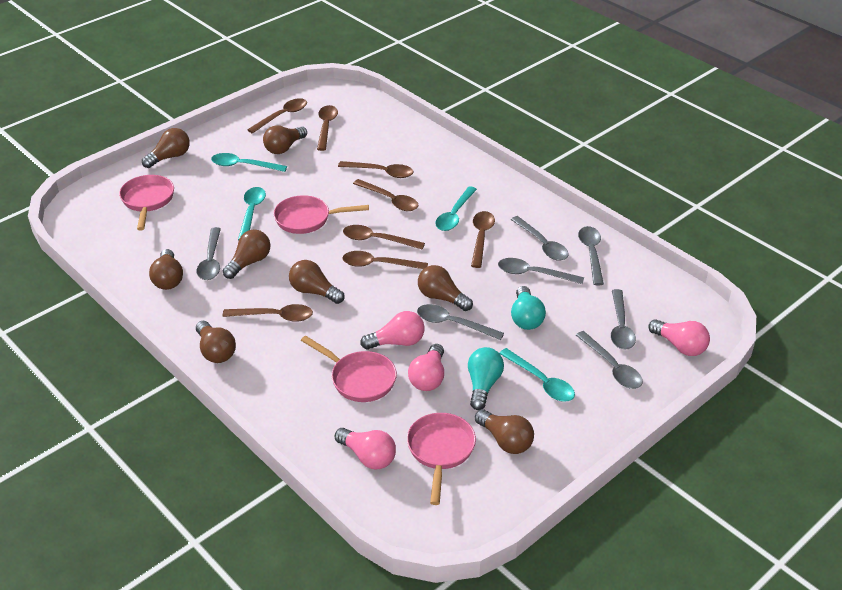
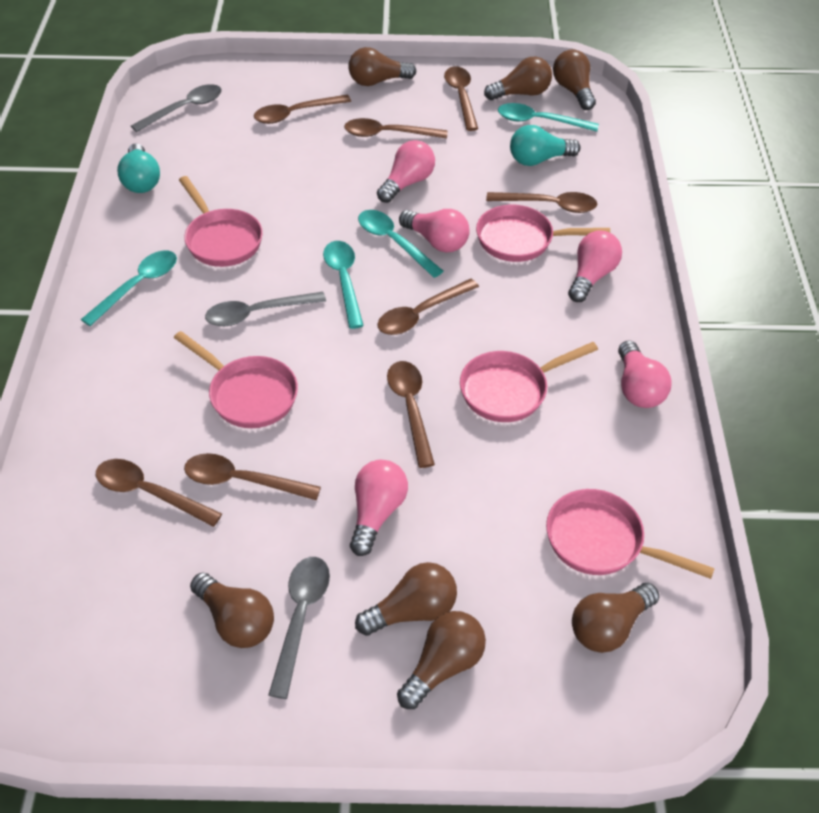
brown light bulb: [142,128,190,168] [149,249,183,290] [196,321,236,363] [223,229,270,279] [263,125,307,154] [289,260,345,304] [418,265,473,311] [475,409,534,454] = 8 -> [190,572,274,648] [348,47,416,86] [355,562,457,636] [397,611,486,709] [484,57,552,100] [553,49,596,110] [572,583,659,653] = 7
grey spoon: [197,227,221,280] [417,304,504,340] [498,258,584,284] [511,216,569,261] [576,331,643,389] [578,226,604,285] [611,289,636,350] = 7 -> [131,84,222,132] [205,292,326,326] [269,557,330,699] = 3
pink light bulb: [335,428,396,469] [360,311,425,350] [408,344,444,391] [648,319,710,356] = 4 -> [350,460,408,556] [377,140,435,203] [399,209,470,252] [568,230,622,302] [618,340,671,408] = 5
pink pan: [119,175,174,231] [273,195,369,234] [301,336,397,402] [407,413,476,505] = 4 -> [174,331,298,428] [179,176,263,267] [460,342,598,422] [476,205,610,262] [546,489,715,579] = 5

